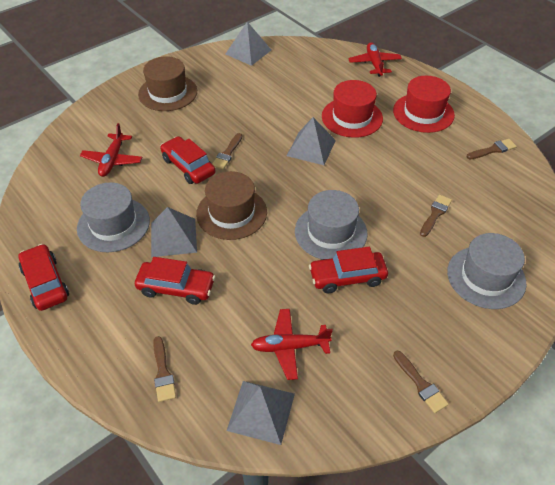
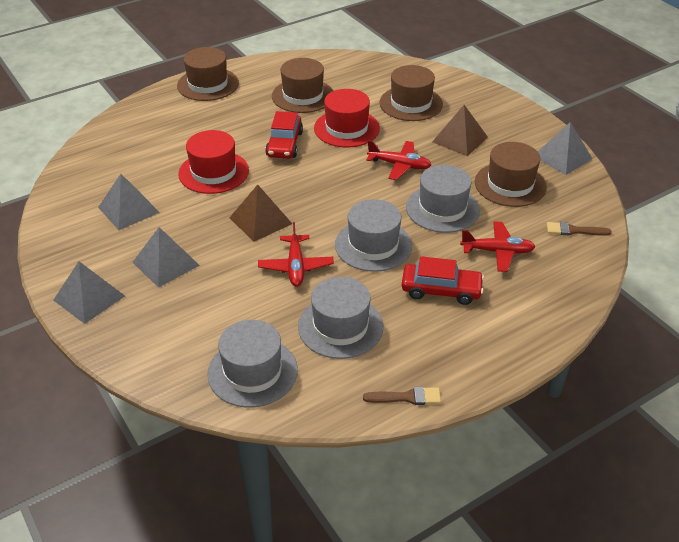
brown brush: [153,336,176,402] [212,133,242,170] [393,351,449,413] [420,195,452,237] [467,139,517,159] = 5 -> [363,387,441,405] [547,222,612,236] = 2
brown hat: [138,56,197,111] [196,171,267,240] = 2 -> [177,47,239,101] [272,58,333,113] [380,65,443,121] [475,142,547,207] = 4
brown pyramid: none = 0 -> [229,185,292,242] [432,105,488,156] = 2
grey hat: [77,182,150,252] [295,190,368,259] [447,233,527,309] = 3 -> [207,320,298,408] [298,277,383,359] [335,199,412,272] [406,165,480,233] = 4
red car: [18,244,69,311] [135,257,215,305] [160,136,215,184] [309,247,388,293] = 4 -> [265,111,303,159] [402,256,484,305] = 2

